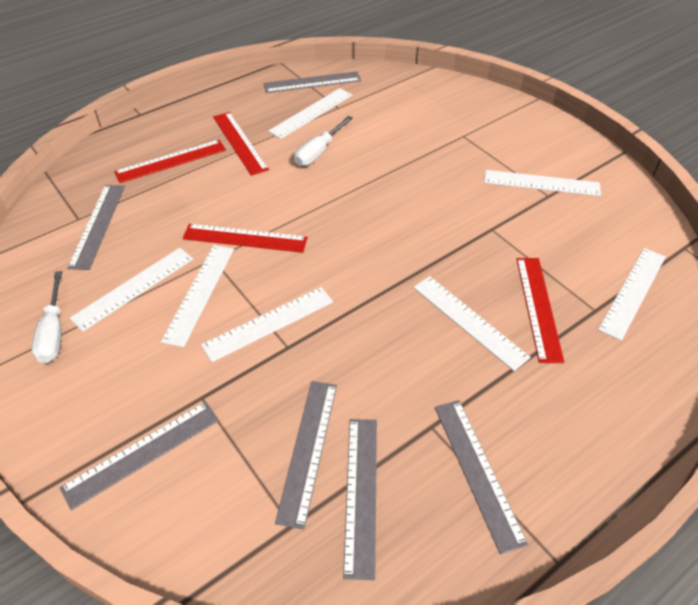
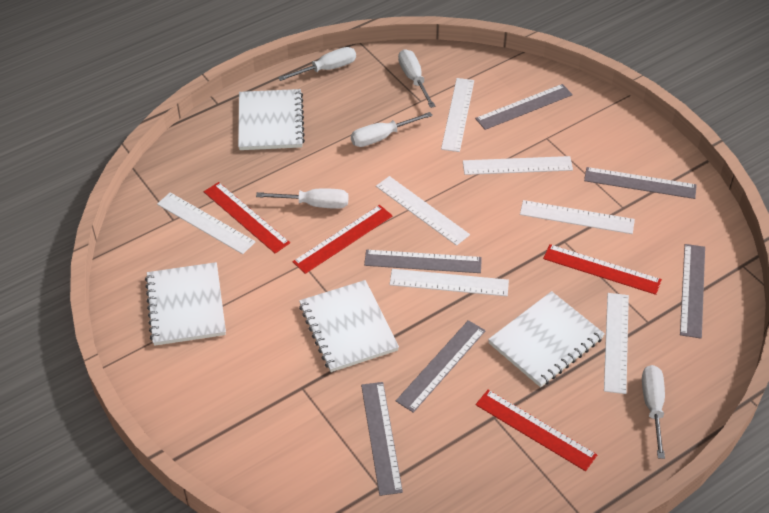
white notebook: none = 0 -> [145,262,226,346] [238,89,305,150] [299,280,399,372] [488,291,605,387] = 4
white screwdriver: [32,271,62,363] [294,116,353,166] = 2 -> [256,189,348,209] [278,47,356,81] [351,112,433,147] [398,49,435,108] [642,365,665,459] = 5

